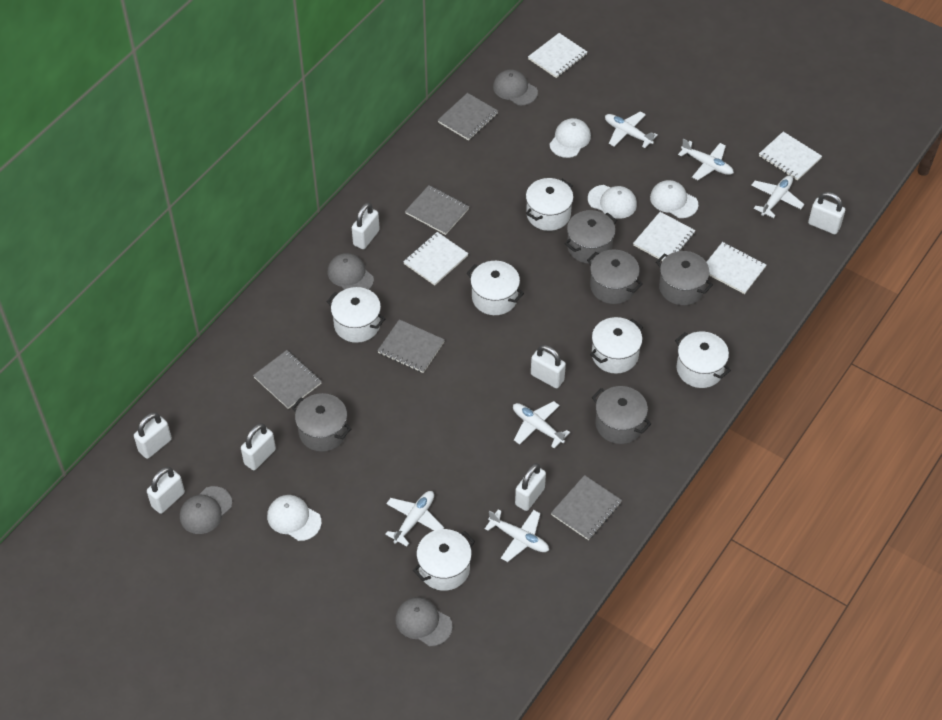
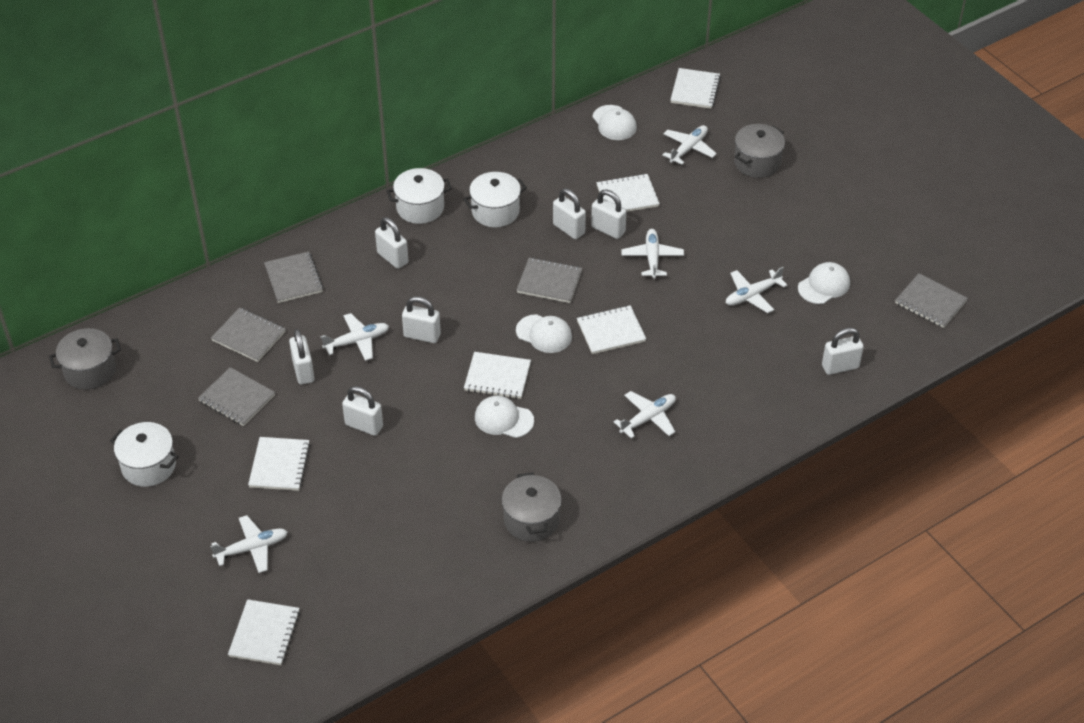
grey cap: [180,486,232,534] [328,253,374,290] [395,597,452,646] [493,70,538,105] = 4 -> none = 0
grey pot: [291,393,352,452] [565,210,617,264] [587,250,643,304] [592,386,651,444] [656,251,713,305] = 5 -> [49,328,121,390] [502,472,562,542] [734,124,785,178] = 3
white notebook: [403,232,469,286] [528,33,587,78] [633,212,696,261] [707,242,766,294] [759,132,822,181] = 5 -> [228,599,300,665] [248,437,310,491] [464,352,531,399] [577,305,646,354] [596,174,660,212] [670,68,721,109] = 6
white pot: [327,287,386,343] [413,529,475,591] [467,261,524,315] [526,178,573,231] [590,317,643,374] [675,331,731,388] = 6 -> [110,422,179,487] [387,168,452,224] [463,172,527,227] = 3

